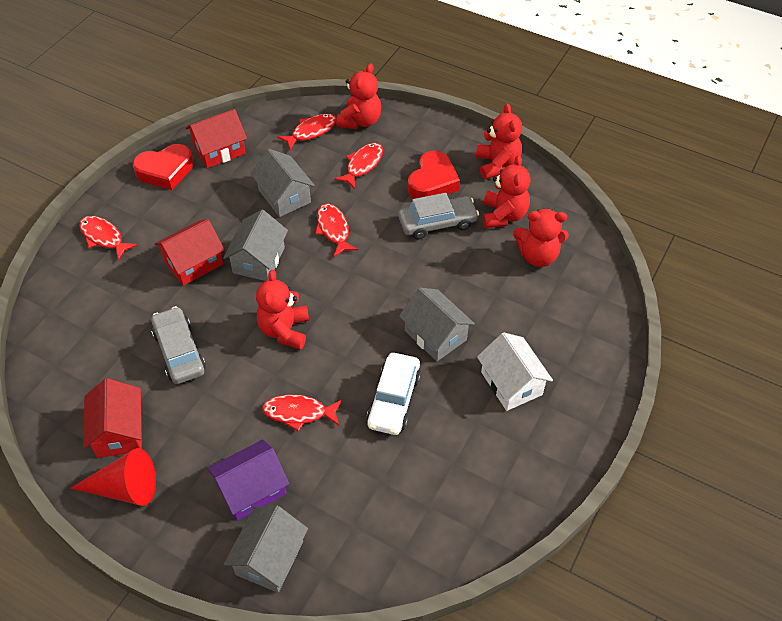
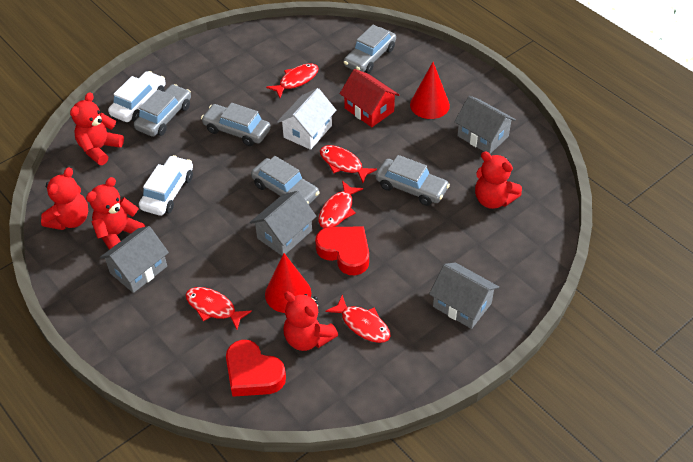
grey car: [151,306,206,384] [398,193,479,239] = 2 -> [134,84,191,137] [201,103,271,146] [251,156,320,205] [344,25,396,73] [375,155,450,206] = 5
purple house: [207,439,289,521] = 1 -> none = 0
red cone: [70,448,156,506] = 1 -> [265,253,311,313] [410,62,450,119] = 2
red house: [83,378,142,458] [155,219,225,286] [186,109,247,168] = 3 -> [340,69,399,127] = 1
white car: [367,353,421,435] = 1 -> [108,71,166,122] [139,155,193,216] = 2

